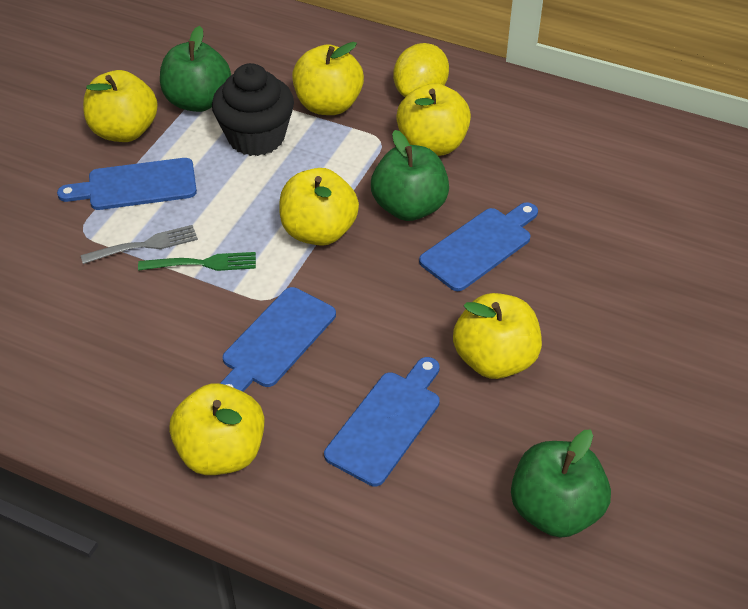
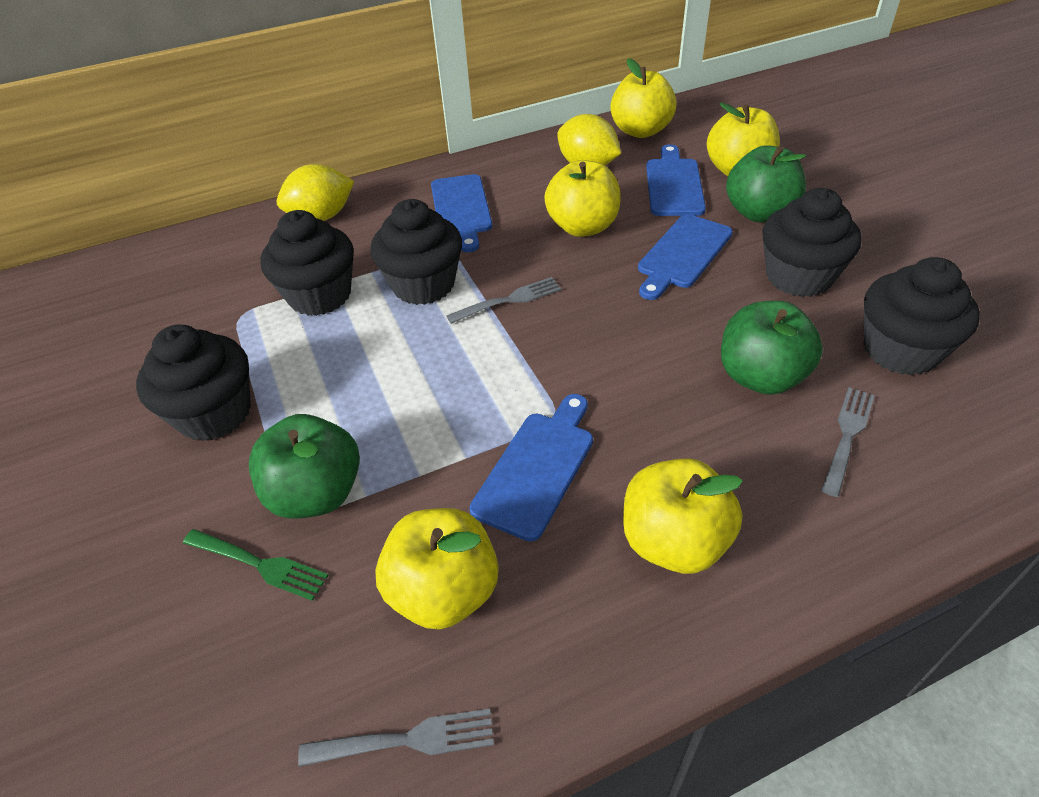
black cupcake: [212,63,294,156] = 1 -> [136,324,251,441] [260,210,354,316] [370,199,462,305] [762,188,862,297] [864,257,980,376] = 5
grey fork: [81,225,198,264] = 1 -> [298,709,494,767] [446,277,561,324] [821,387,875,497] = 3
yellow apple: [83,70,158,142] [169,383,264,475] [279,168,359,246] [292,42,364,115] [396,83,471,156] [453,293,542,379] = 6 -> [375,508,499,630] [544,160,621,237] [610,58,677,138] [623,458,743,574] [707,103,780,176] = 5
yellow lemon: [393,43,449,97] = 1 -> [277,164,354,221] [557,114,621,166] = 2

